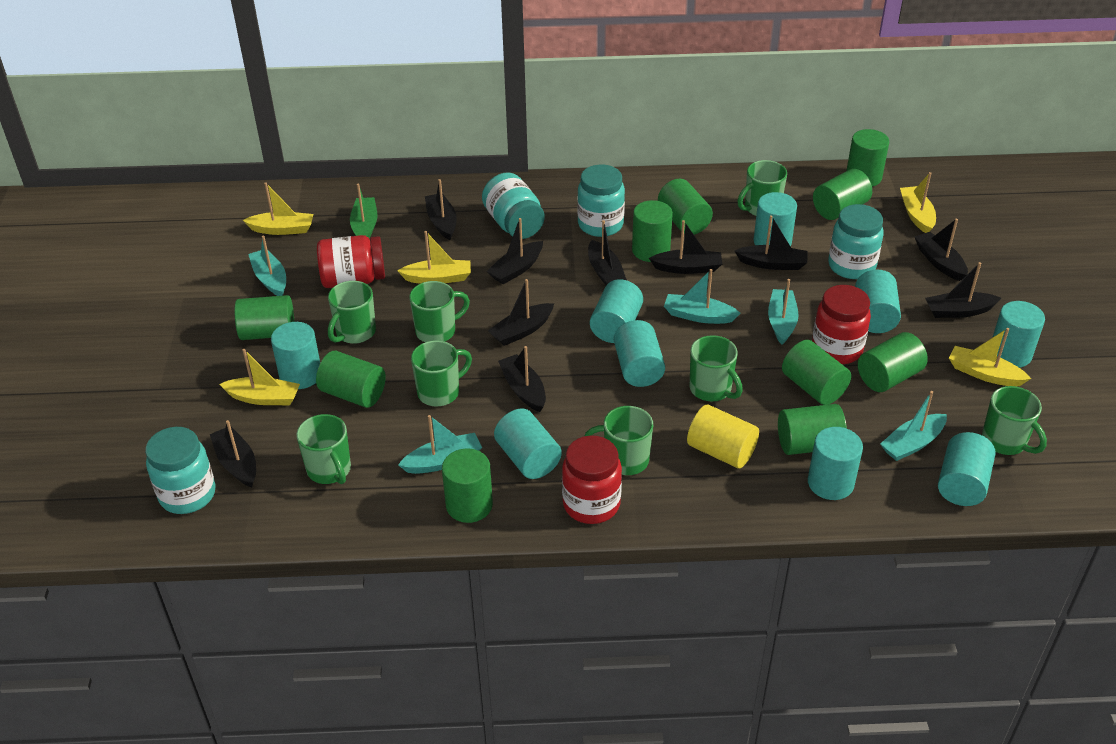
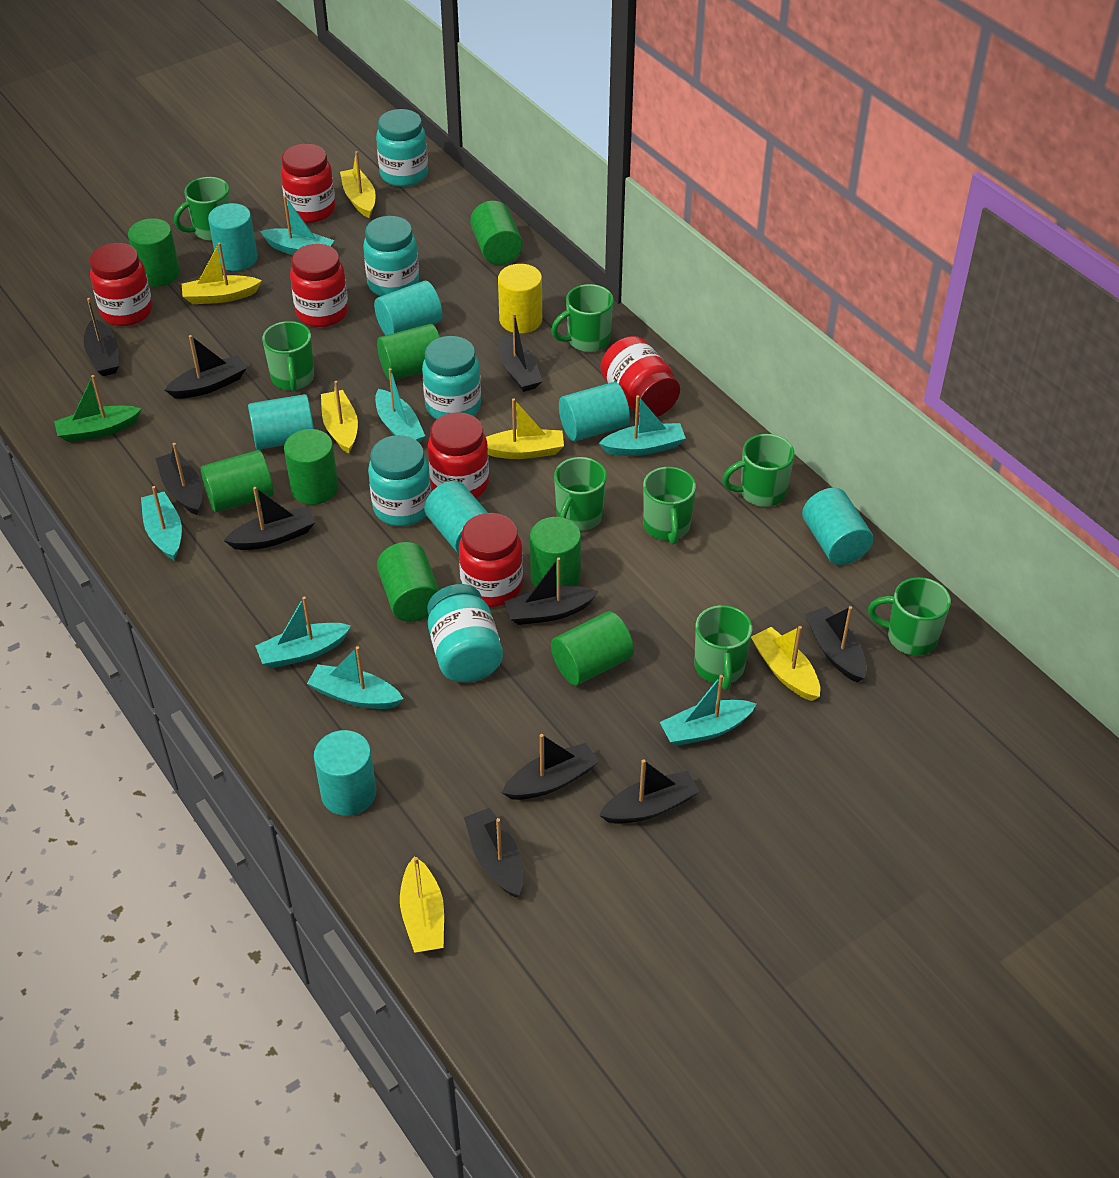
green cylinder: [234,295,294,340] [316,351,386,408] [442,449,493,523] [632,200,673,262] [658,179,713,235] [778,404,847,455] [782,340,851,405] [813,169,872,220] [846,129,889,187] [858,332,928,392] = 10 -> [128,218,180,287] [201,450,274,512] [284,429,338,505] [377,324,440,380] [377,542,439,622] [470,201,523,265] [530,517,581,588] [551,611,634,685] = 8
red jar: [317,235,385,288] [562,436,622,524] [812,285,871,364] = 3 -> [90,243,153,326] [281,144,335,223] [290,244,348,327] [428,412,489,498] [459,513,523,607] [600,336,680,417] = 6
turquoise boat: [248,236,286,296] [398,415,482,474] [664,269,740,324] [768,279,799,345] [880,391,947,461] = 5 -> [141,486,182,560] [255,596,351,668] [260,196,334,255] [307,646,403,709] [375,368,425,442] [599,395,686,456] [660,675,756,746] = 7
turquoise cylinder: [271,322,320,389] [494,408,562,479] [590,279,643,343] [614,320,665,387] [753,192,797,247] [808,427,863,500] [855,270,901,333] [938,432,996,506] [992,301,1045,368] = 9 -> [208,203,258,271] [248,394,314,450] [314,730,376,816] [374,281,443,335] [424,481,488,554] [559,382,630,441] [802,488,873,565] = 7
turquoise jar: [145,427,216,514] [482,172,545,239] [577,165,625,237] [828,204,884,279] = 4 -> [363,216,419,296] [368,435,431,526] [376,109,428,187] [422,336,481,419] [427,584,503,682] = 5
yellow boat: [219,349,300,405] [243,182,313,235] [397,231,471,284] [900,172,936,233] [949,328,1031,386] = 5 -> [182,243,262,304] [321,381,358,454] [340,151,376,218] [400,856,444,953] [486,399,564,459] [751,626,820,701] = 6

